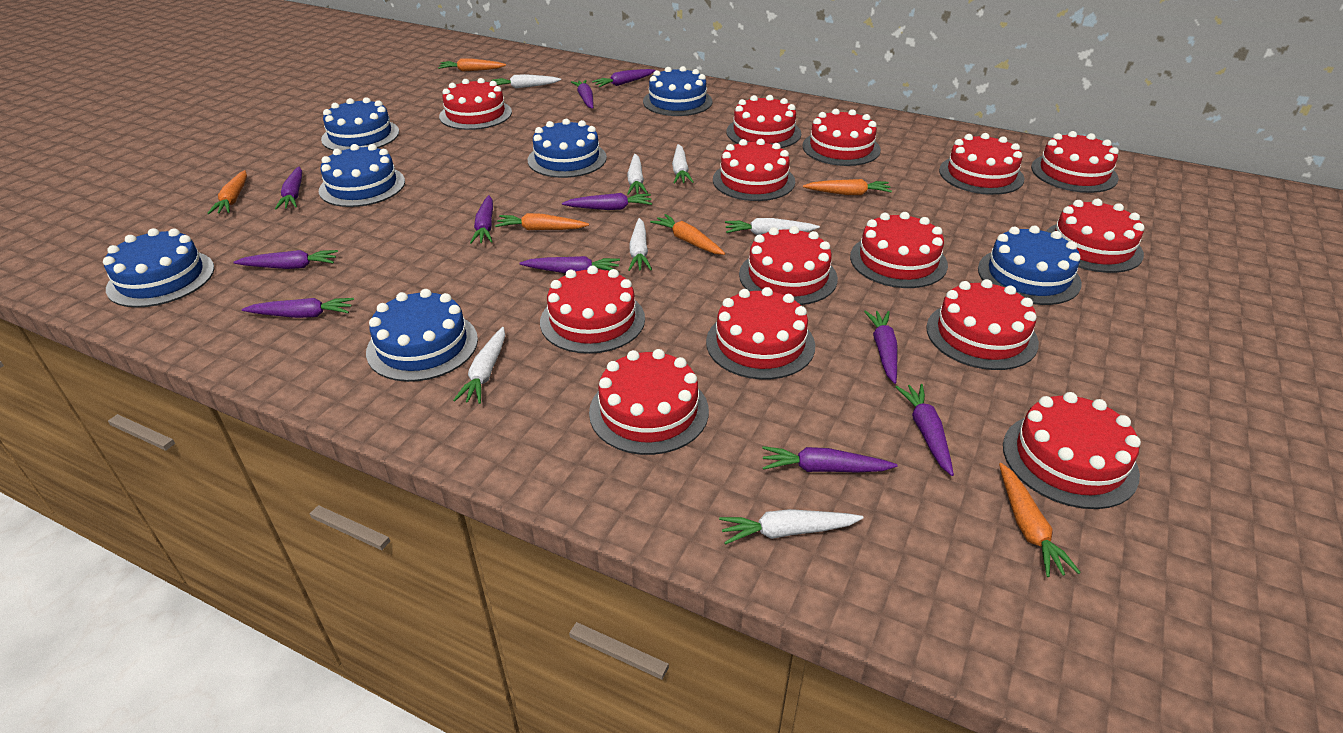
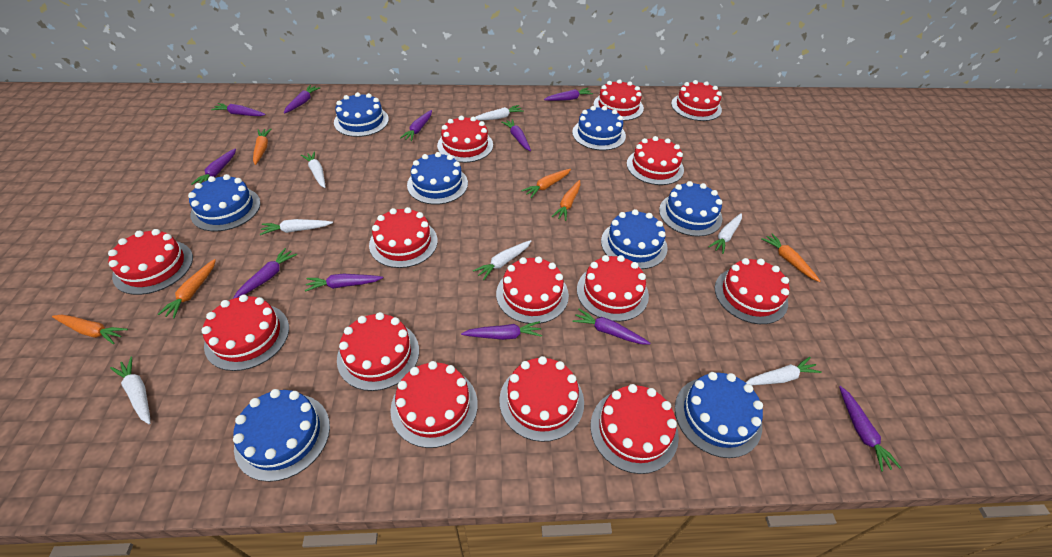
blue cake: [103,228,215,308] [319,144,405,207] [321,97,399,151] [366,289,478,382] [528,119,607,178] [643,66,712,116] [978,225,1082,305] = 7 -> [188,174,261,231] [233,389,330,482] [334,92,389,137] [407,152,468,205] [572,106,626,150] [601,209,668,269] [659,181,722,237] [675,372,763,458] = 8

